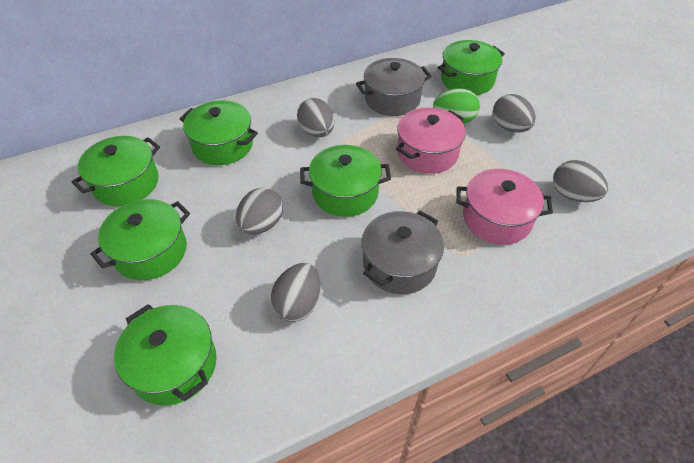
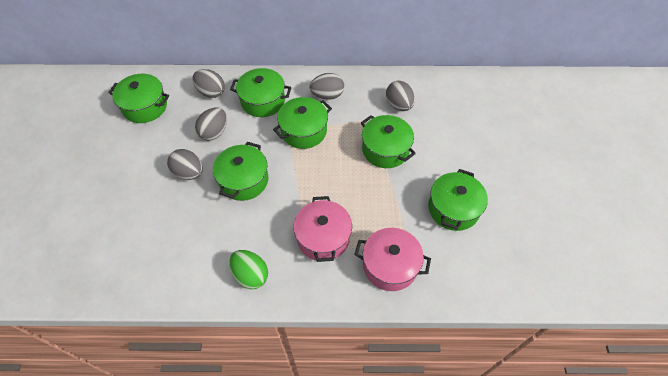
grey pot: [356,58,432,116] [362,211,444,294] = 2 -> none = 0

